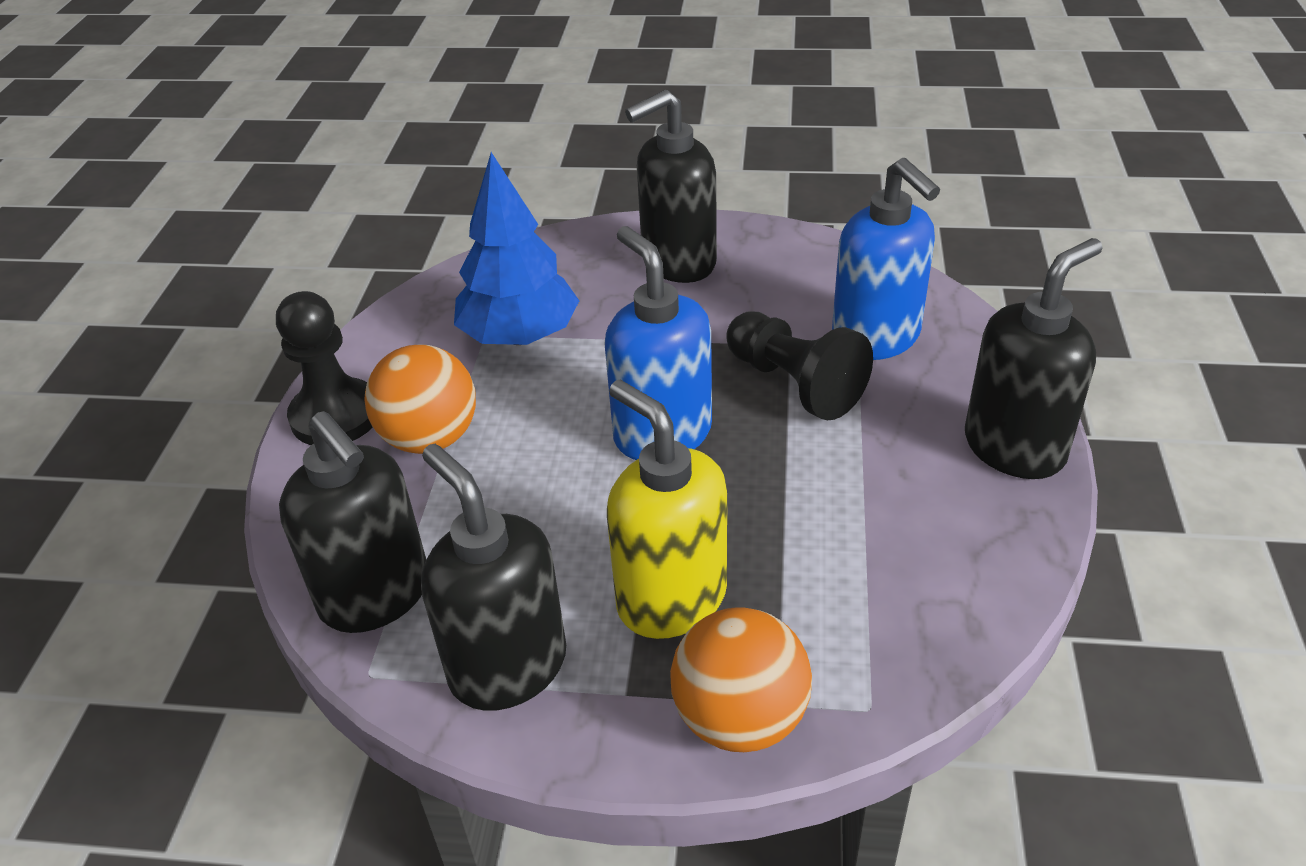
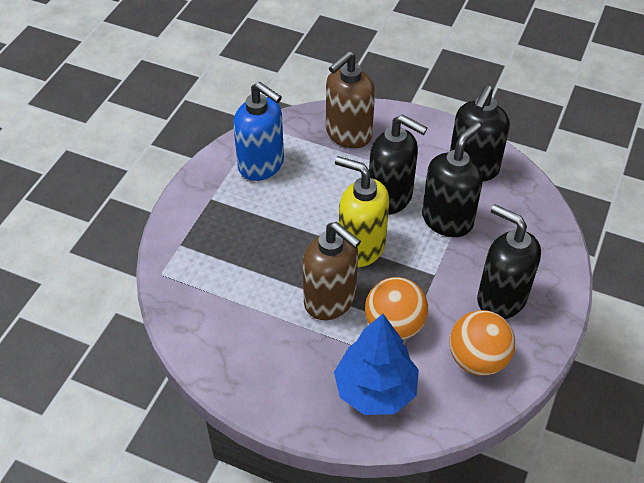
black pawn: [276,291,372,445] [726,311,873,420] = 2 -> none = 0
blue soap dispenser: [604,226,712,460] [832,158,940,360] = 2 -> [233,82,284,181] = 1
brown soap dispenser: none = 0 -> [303,222,361,320] [326,51,375,148] = 2

